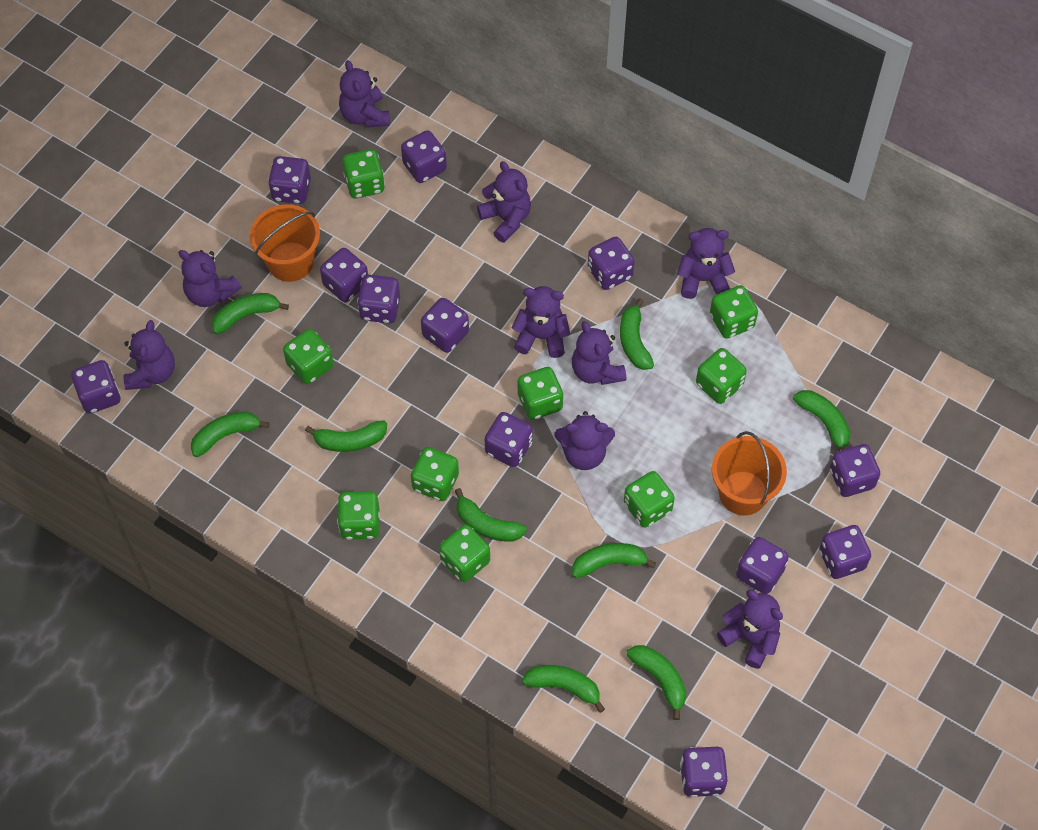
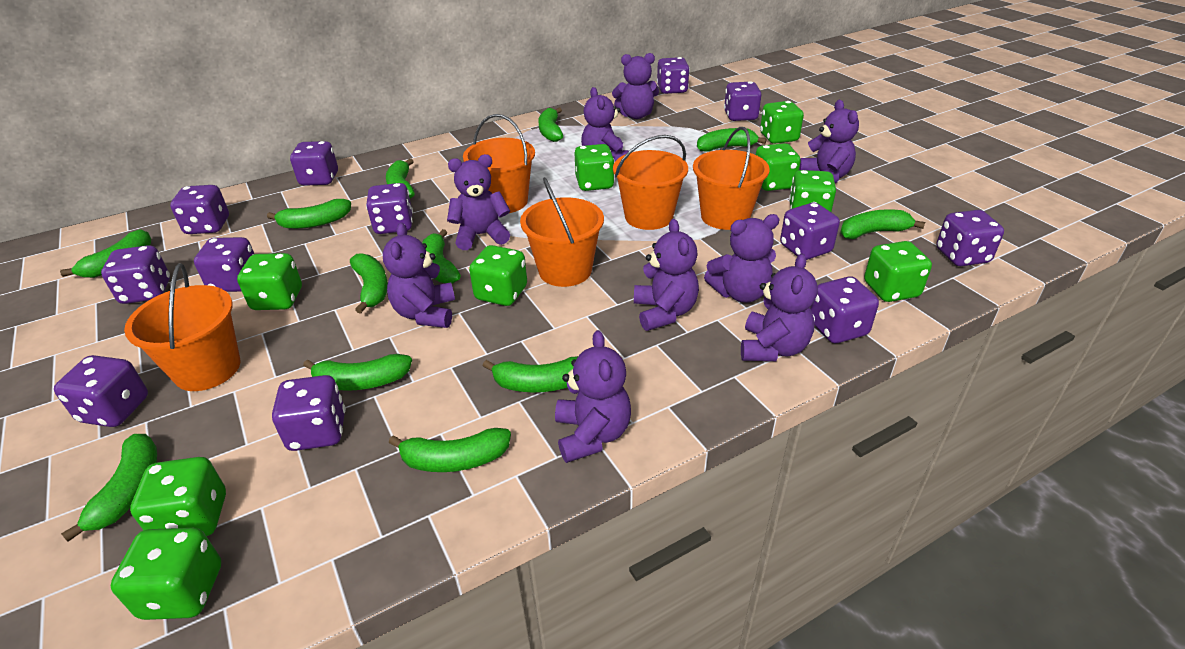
green banana: [191,412,269,457] [212,293,289,334] [305,420,387,452] [455,488,527,542] [522,665,605,713] [572,543,656,578] [620,298,654,370] [627,645,686,720] [793,390,850,451] = 9 -> [60,229,151,278] [61,434,157,542] [267,199,351,229] [303,354,412,391] [350,253,388,314] [386,158,415,199] [389,428,511,472] [422,229,461,284] [483,356,578,392] [538,107,563,142] [697,128,767,152] [840,209,925,239] = 12
orange bucket: [250,204,320,282] [712,431,787,515] = 2 -> [124,263,240,391] [463,114,535,213] [520,177,604,287] [613,135,688,230] [693,127,770,230] = 5

